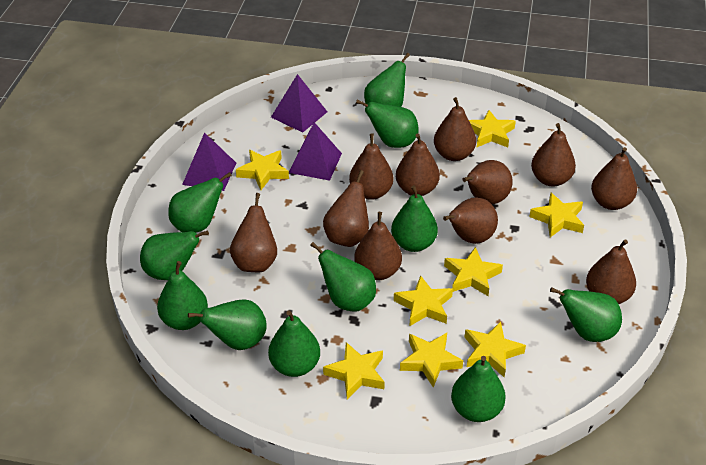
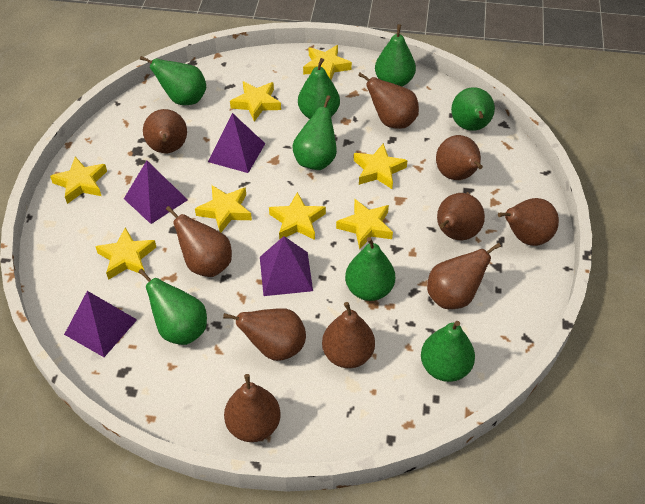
brown pear: [230,193,277,272] [323,170,369,247] [349,133,393,200] [354,212,402,280] [396,133,440,196] [434,97,476,161] [443,197,498,244] [462,160,513,204] [531,123,576,186] [586,239,636,304] [591,147,637,210] = 11 -> [143,109,187,153] [166,206,232,277] [223,308,306,361] [224,374,281,442] [322,302,375,368] [358,73,419,129] [427,243,501,309] [436,135,483,180] [437,193,485,240] [498,198,559,246] = 10
green pear: [140,231,209,280] [157,261,208,330] [168,172,232,233] [188,299,267,350] [268,310,320,377] [310,242,376,311] [356,100,419,148] [364,53,410,107] [391,185,438,252] [451,356,506,422] [550,287,622,342] = 11 -> [138,269,207,345] [140,56,206,105] [292,95,337,170] [298,58,340,119] [345,237,395,301] [375,24,416,87] [421,321,475,382] [451,87,495,131] = 8
purple pyramid: [182,133,236,191] [271,74,327,133] [289,122,342,181] = 3 -> [64,291,137,357] [124,161,188,224] [208,113,265,173] [260,236,313,296] = 4

